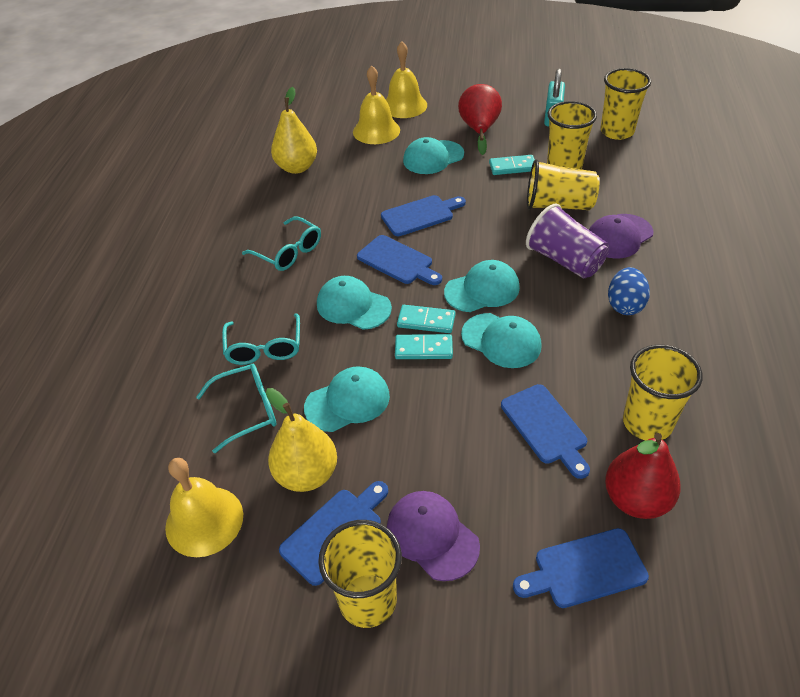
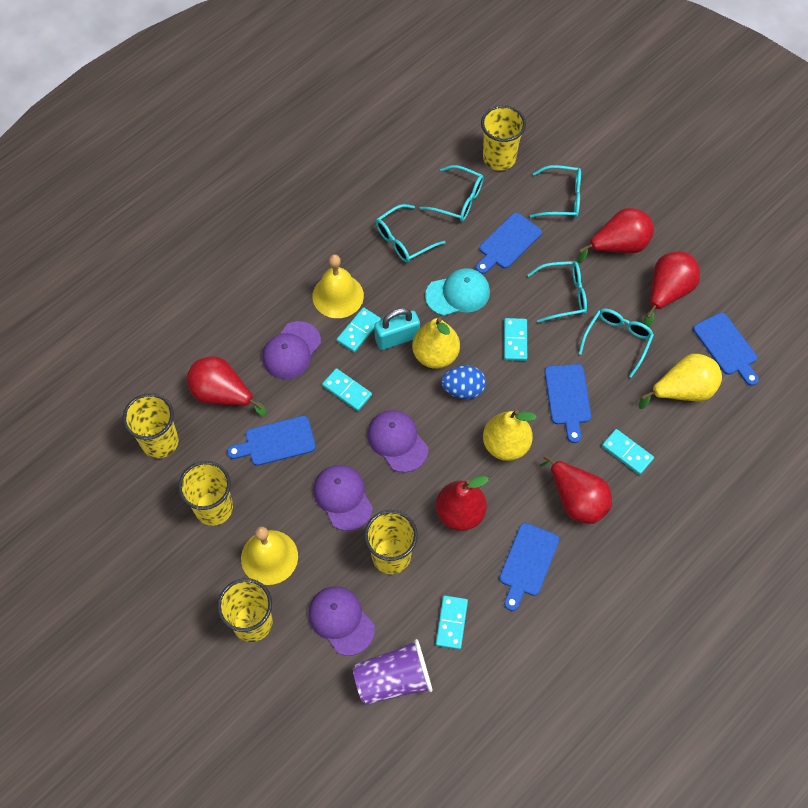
purple cap: [387,491,480,581] [589,214,653,259] = 2 -> [262,321,321,379] [308,586,375,656] [313,465,373,531] [367,410,428,473] = 4
red pear: [458,84,502,155] [605,433,681,519] = 2 -> [187,357,267,416] [436,476,489,531] [540,455,612,524] [577,208,654,263] [644,251,700,327] = 5
turquoise cap: [304,366,390,432] [317,276,392,330] [403,137,464,174] [444,260,520,312] [461,313,542,368] = 5 -> [425,268,490,316] = 1
turquoise domino: [395,334,453,359] [397,305,456,333] [489,155,535,175] = 3 -> [322,368,372,411] [337,307,381,352] [436,595,468,650] [504,318,527,361] [602,429,654,475] = 5
turquoise glasses: [196,364,277,453] [222,313,300,365] [242,217,321,271] = 3 -> [376,204,445,263] [420,165,484,221] [528,261,587,323] [530,165,581,218] [578,309,654,378] = 5
yellow bell: [165,458,243,557] [353,65,400,144] [386,42,427,118] = 3 -> [241,527,298,585] [312,254,364,318] = 2
yellow pear: [266,388,337,492] [271,87,317,174] = 2 -> [412,318,460,369] [483,410,537,461] [639,354,722,409] = 3

